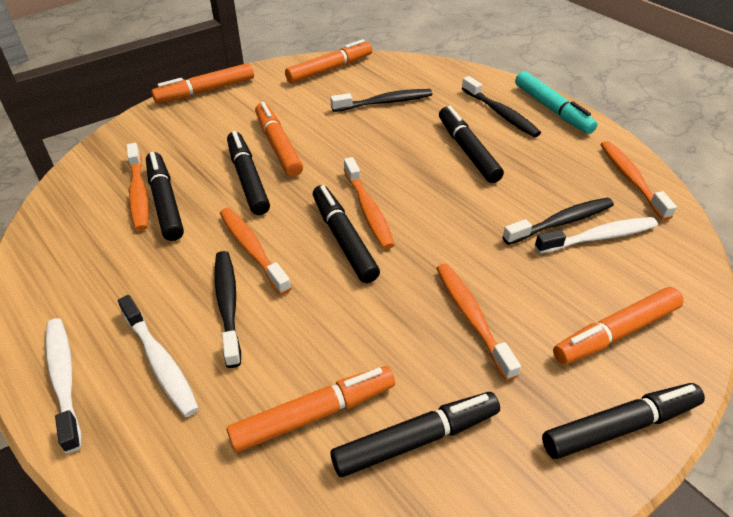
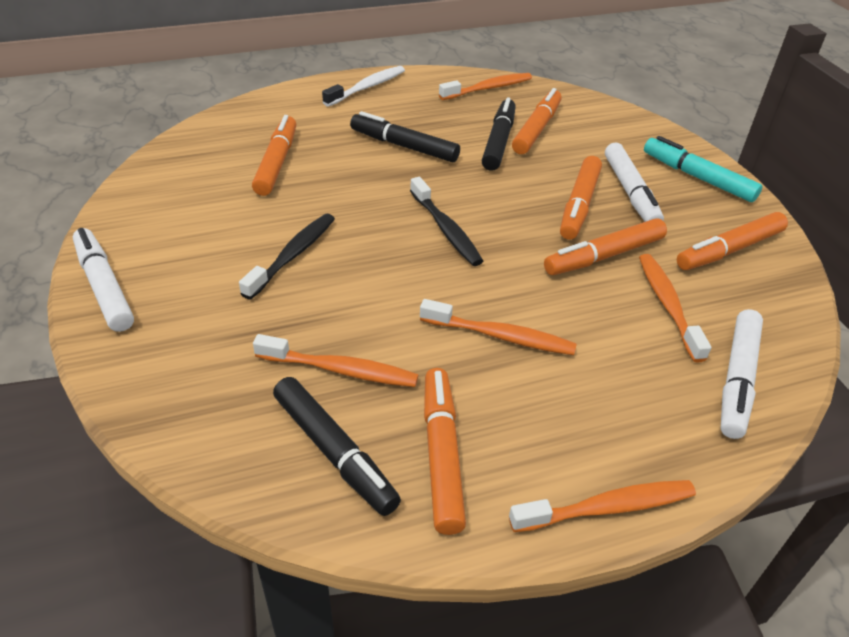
black marker: [146,152,184,241] [227,131,270,215] [313,185,380,283] [330,392,500,477] [439,106,504,183] [542,383,705,459] = 6 -> [273,377,401,516] [350,111,460,162] [482,97,516,171] = 3
black toothbrush: [214,251,241,368] [330,89,433,112] [462,76,541,137] [502,197,614,245] = 4 -> [239,214,335,300] [410,177,483,266] = 2
orange marker: [151,63,254,103] [227,366,395,452] [255,102,303,177] [285,39,372,83] [553,287,684,365] = 5 -> [252,115,296,196] [424,368,466,535] [512,88,562,154] [544,218,667,275] [560,156,602,240] [677,212,788,270] = 6
white marker: none = 0 -> [73,228,134,332] [605,143,664,222] [721,309,763,439] = 3
white toothbrush: [45,318,81,453] [118,295,199,417] [535,217,658,254] = 3 -> [322,66,405,107] = 1

